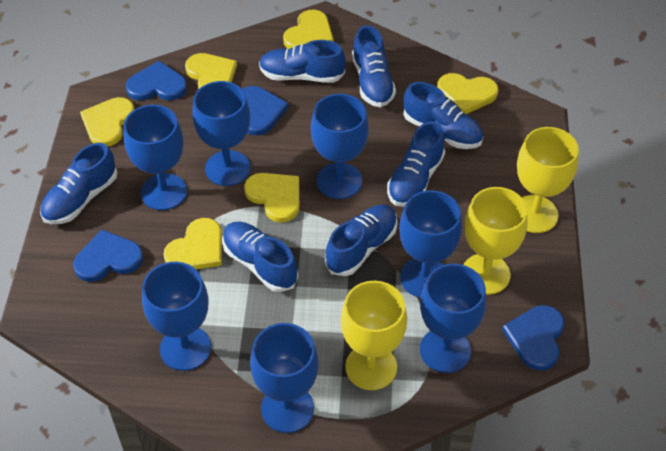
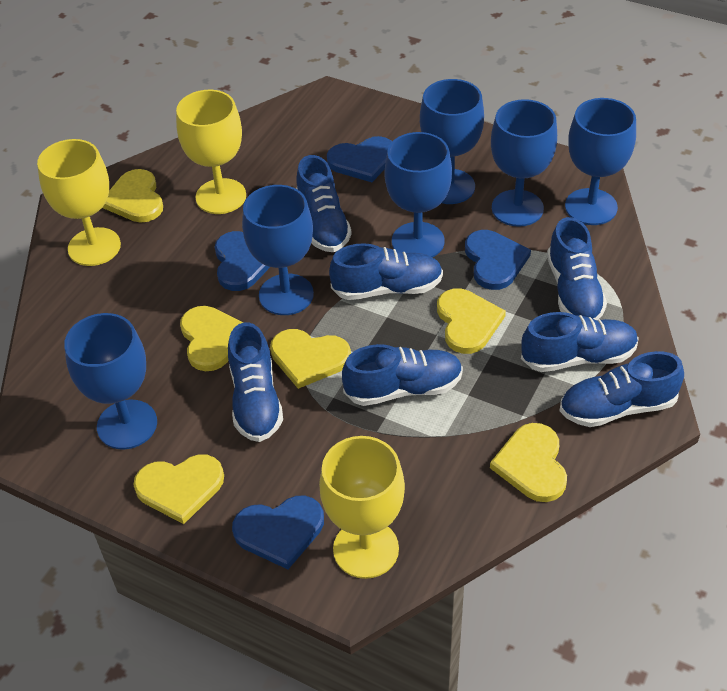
blue goblet: [124,105,187,210] [142,262,211,371] [192,81,250,186] [250,323,319,433] [311,94,369,199] [399,190,462,298] [420,264,486,373] = 7 -> [64,313,157,449] [242,185,314,315] [385,132,452,257] [420,79,484,204] [491,99,557,227] [565,98,636,225] = 6

